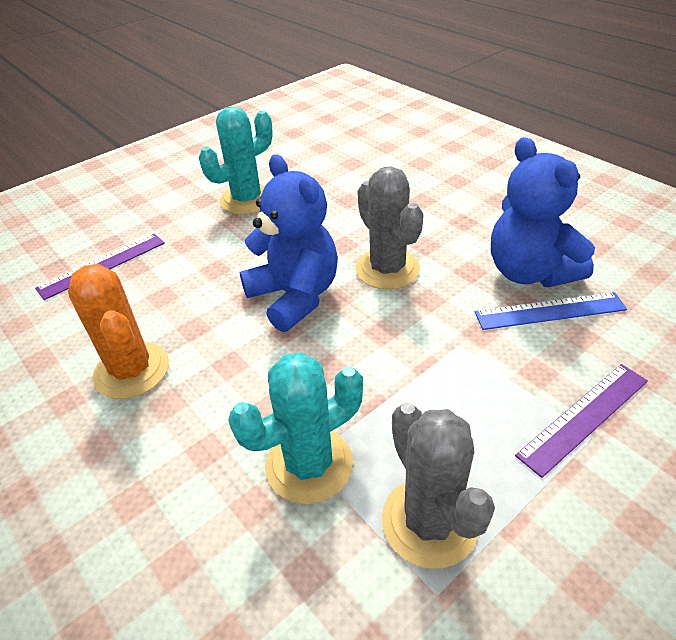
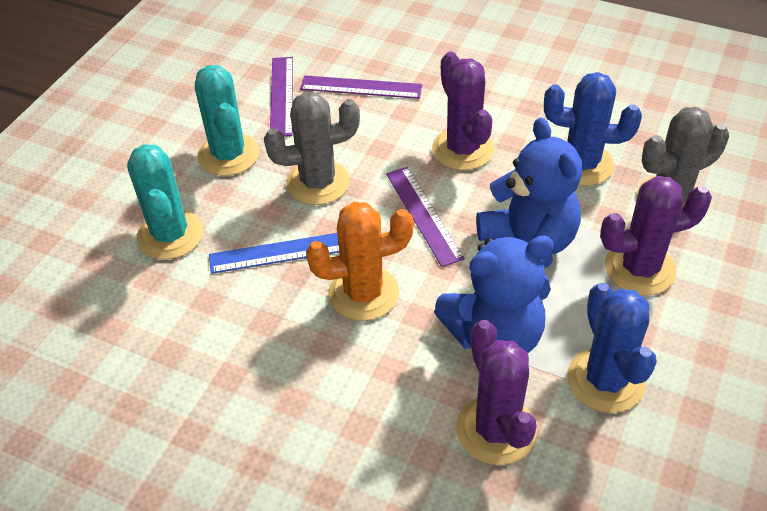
blue cactus: none = 0 -> [544,72,642,186] [567,283,657,413] = 2
purple cactus: none = 0 -> [432,52,494,170] [456,320,537,465] [600,176,712,296] = 3
purple ruler: [35,233,165,300] [515,364,648,478] = 2 -> [270,57,293,137] [300,75,422,99] [386,167,465,267] = 3

